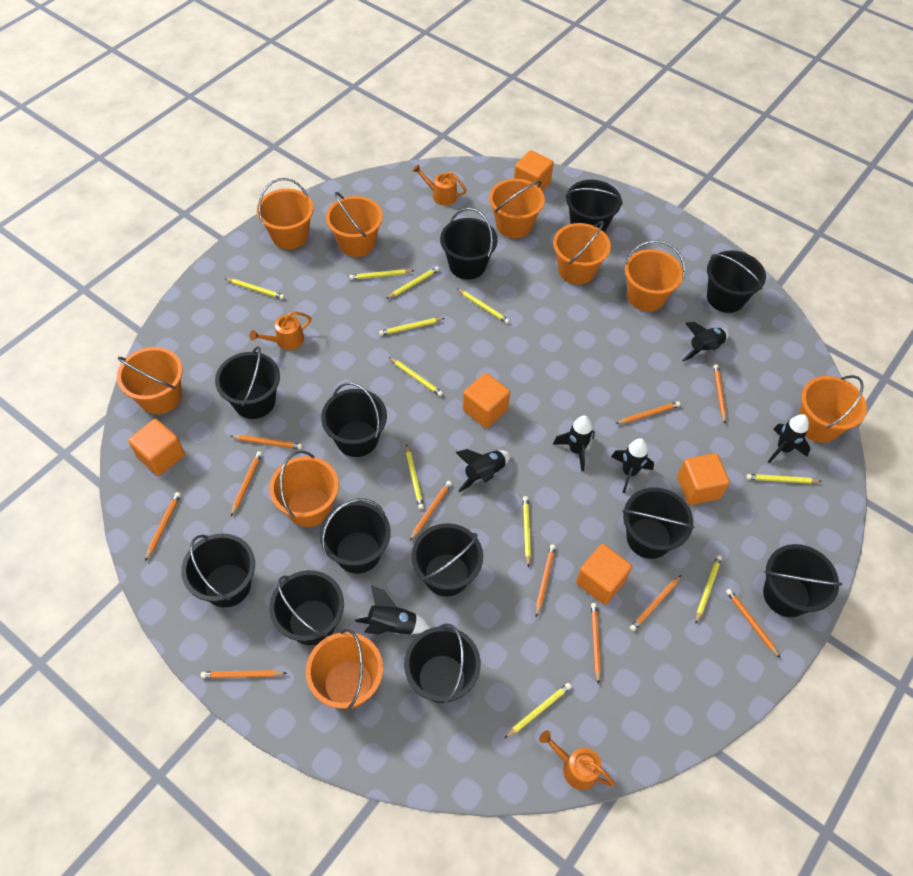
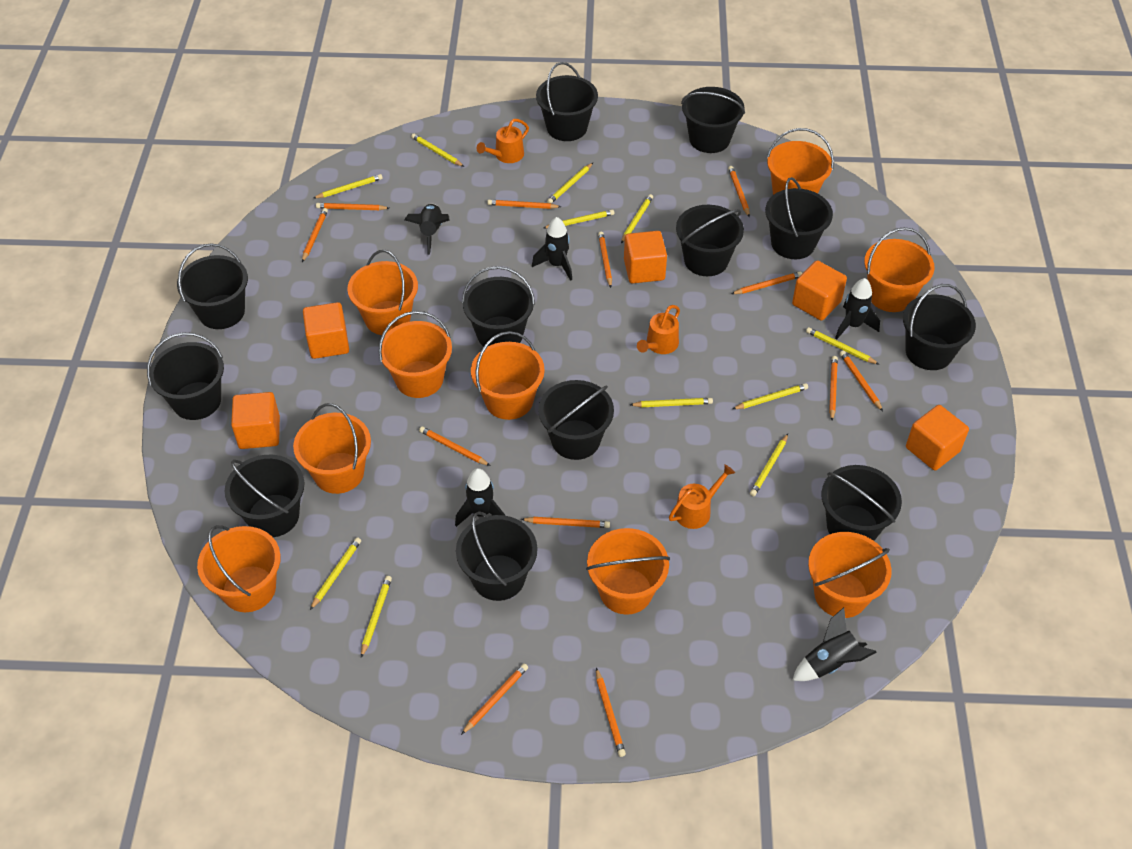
black rocket: [355,585,431,635] [455,449,510,492] [553,416,595,471] [611,438,654,493] [682,322,729,362] [768,414,810,463] = 6 -> [404,204,450,255] [455,468,505,527] [532,217,572,281] [793,607,877,681] [835,278,880,340] = 5
orange pencil: [145,492,181,561] [201,670,287,678] [231,435,302,449] [231,451,262,516] [410,481,452,541] [536,544,556,617] [591,603,601,684] [615,401,680,424] [630,575,681,631] [713,364,726,423] [726,589,780,658] = 11 -> [302,208,328,262] [316,203,389,210] [419,426,491,466] [461,663,528,735] [487,200,561,209] [521,517,610,528] [596,668,626,757] [598,232,612,288] [728,166,750,217] [731,272,802,294] [829,356,838,420] [840,350,883,411] = 12

